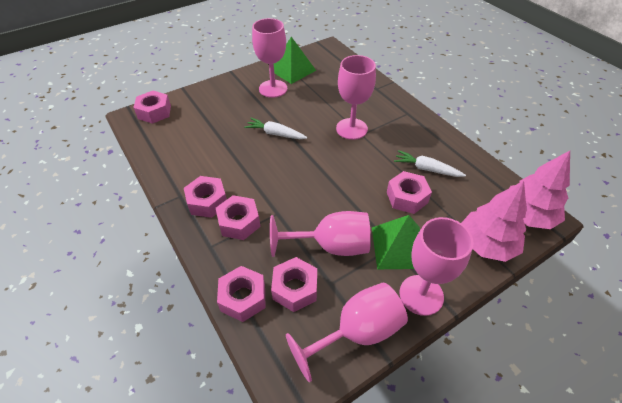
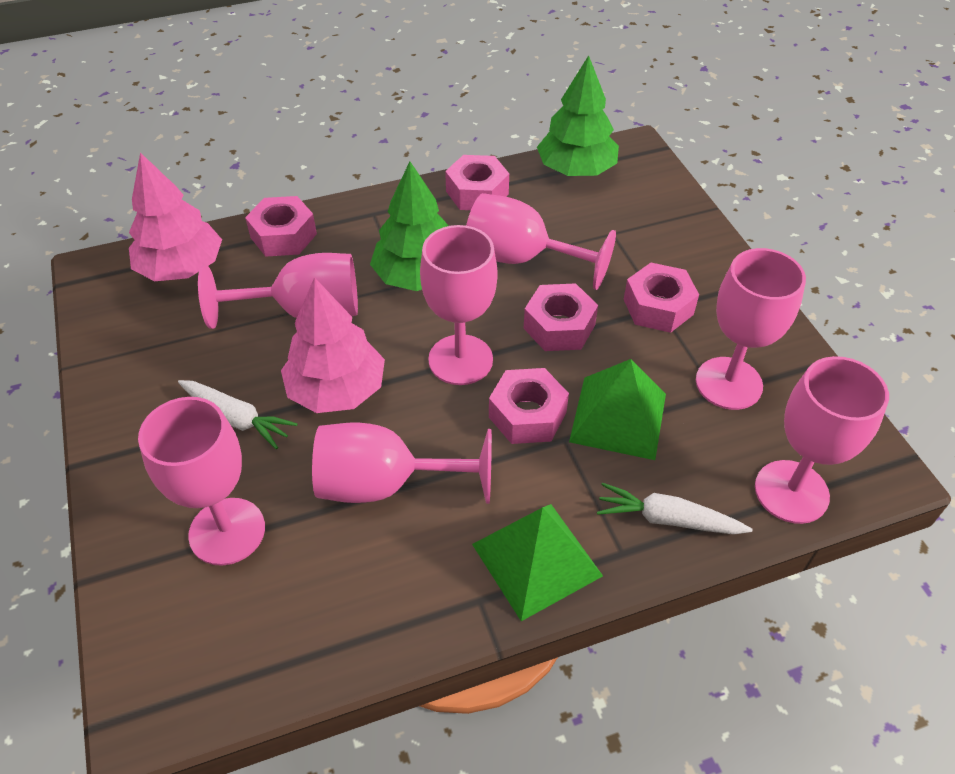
green tree: none = 0 -> [370,162,449,291] [537,55,619,176] = 2
pink goblet: [252,18,287,98] [270,211,371,257] [286,283,408,382] [336,55,376,140] [399,217,474,316] = 5 -> [138,397,265,566] [198,253,358,329] [312,423,492,504] [420,225,498,385] [466,193,616,290] [696,248,806,410] [755,356,889,524] = 7
pink nut: [133,91,171,124] [184,176,227,218] [216,195,261,240] [217,266,266,322] [271,257,317,312] [387,171,432,214] = 6 -> [245,196,317,257] [445,155,509,210] [489,368,569,444] [523,283,598,351] [624,263,699,333] = 5

